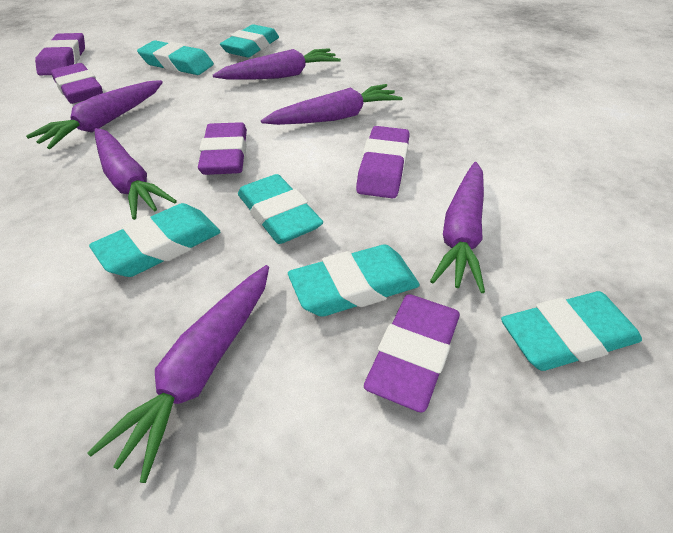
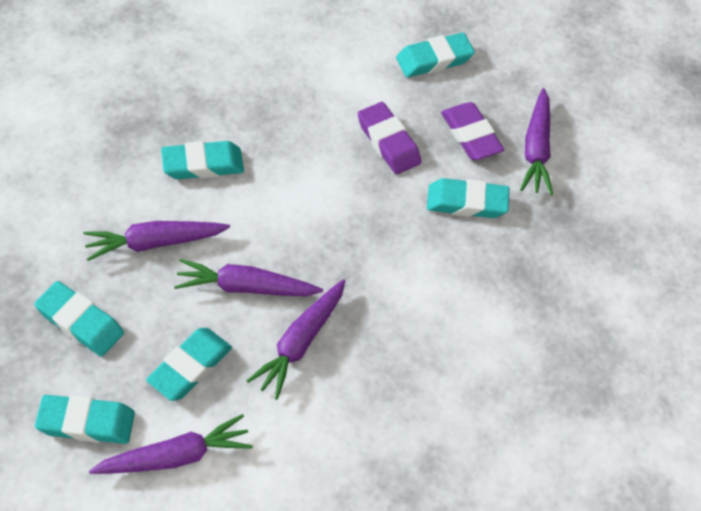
purple carrot: [26,80,163,149] [87,265,269,483] [95,128,177,220] [213,48,341,80] [261,84,403,125] [430,162,485,293] = 6 -> [83,221,230,261] [89,414,253,474] [174,259,323,296] [247,279,345,400] [520,88,553,195] = 5
purple eraser: [35,33,85,75] [51,63,103,104] [198,122,247,175] [356,126,410,199] [364,294,460,412] = 5 -> [358,102,421,174] [441,102,504,160] = 2

